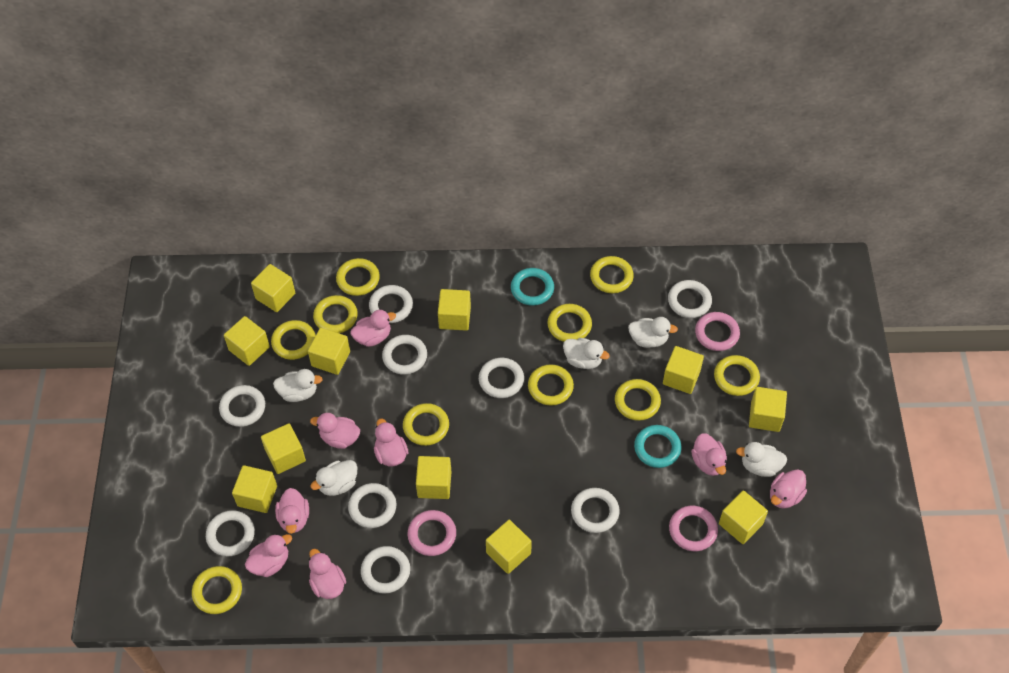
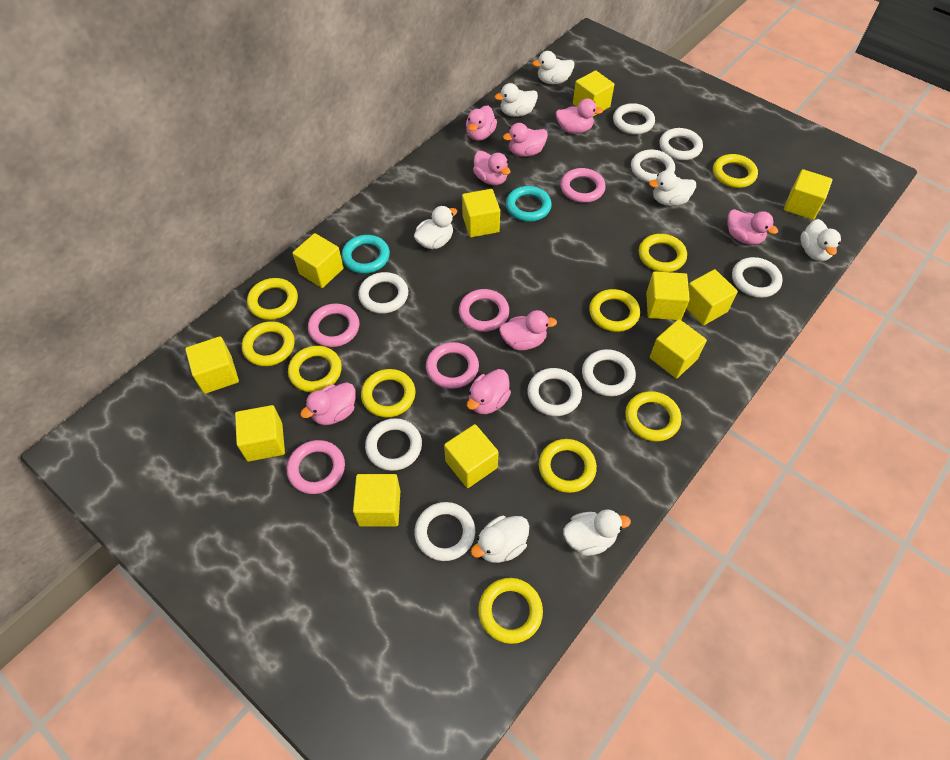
pink ring: [408,510,456,556] [669,506,718,551] [695,312,740,351] = 3 -> [287,440,345,494] [308,304,359,347] [426,342,479,389] [459,289,509,332] [560,168,606,203] = 5
white duck: [273,369,323,402] [310,460,357,496] [563,338,610,369] [628,317,678,348] [736,442,787,477] = 5 -> [414,206,457,249] [471,516,529,563] [495,83,538,117] [532,51,574,84] [563,510,631,556] [649,170,696,206] [801,219,841,261] = 7

